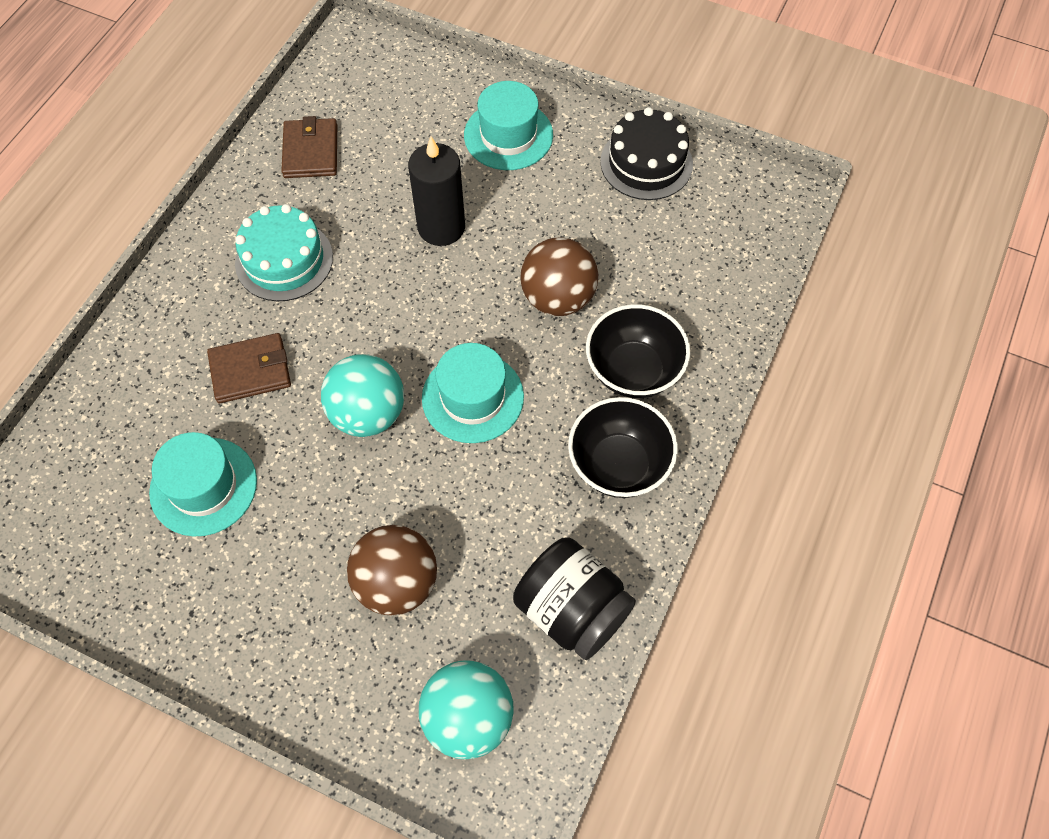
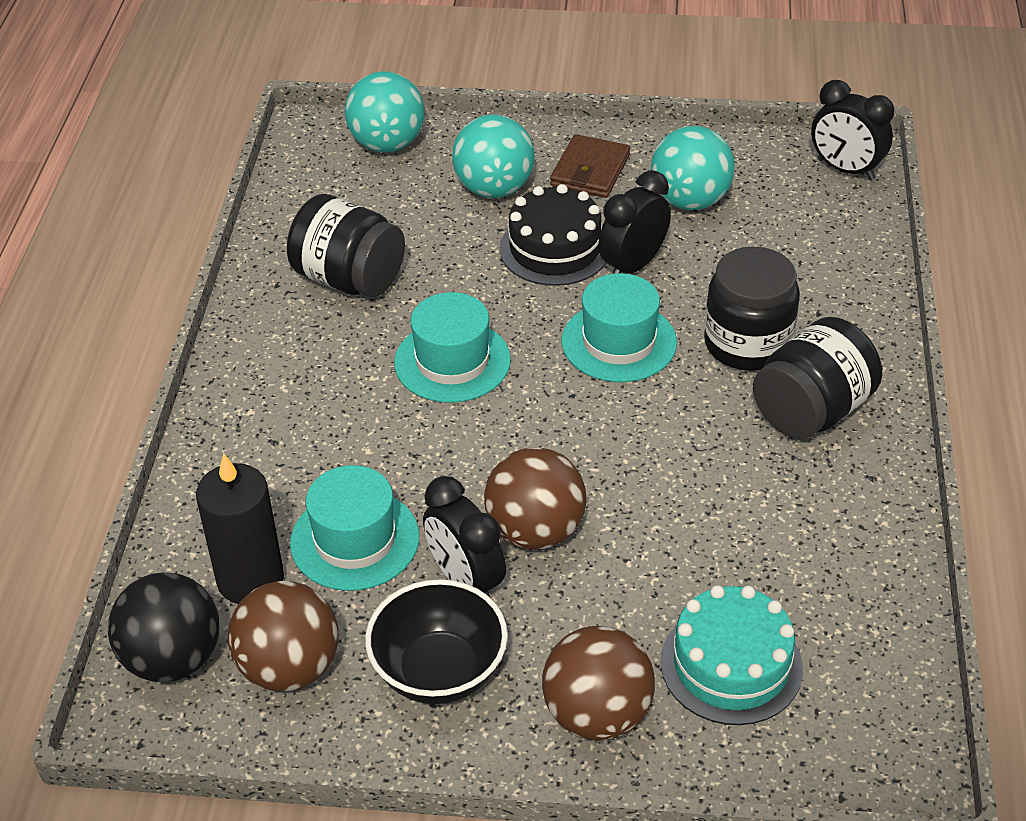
black ball: none = 0 -> [108,572,219,682] = 1
black bowl: [568,397,678,498] [586,304,690,398] = 2 -> [365,579,508,704] = 1
black clock: none = 0 -> [423,476,506,597] [599,170,671,274] [811,80,894,180] = 3
black jar: [513,537,636,660] = 1 -> [287,194,405,297] [704,246,800,371] [753,317,882,439] = 3
brown ball: [347,525,437,616] [520,237,598,316] = 2 -> [227,581,339,691] [484,447,586,550] [542,626,655,741] = 3
brown wallet: [207,333,291,403] [281,116,337,178] = 2 -> [550,134,630,198] = 1
turquoise ball: [321,354,404,437] [419,660,514,759] = 2 -> [345,71,425,152] [452,114,535,198] [651,126,735,210] = 3

